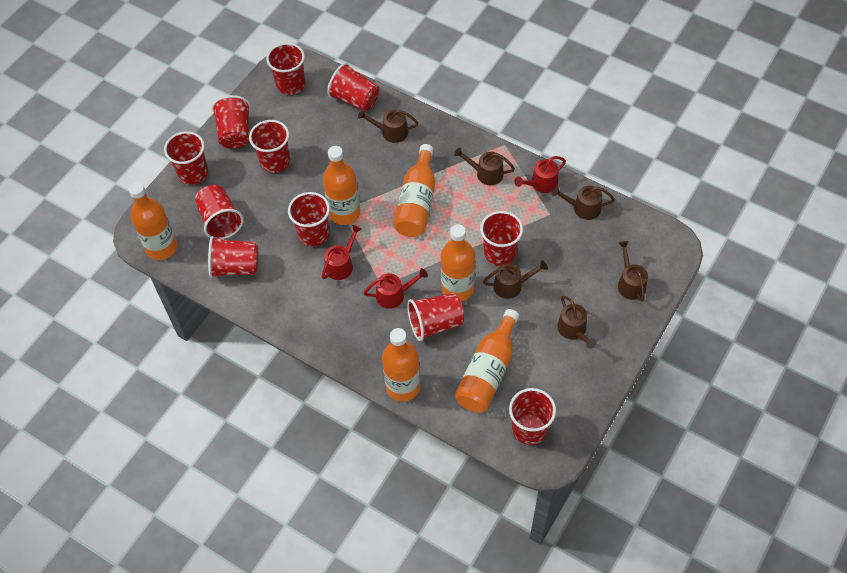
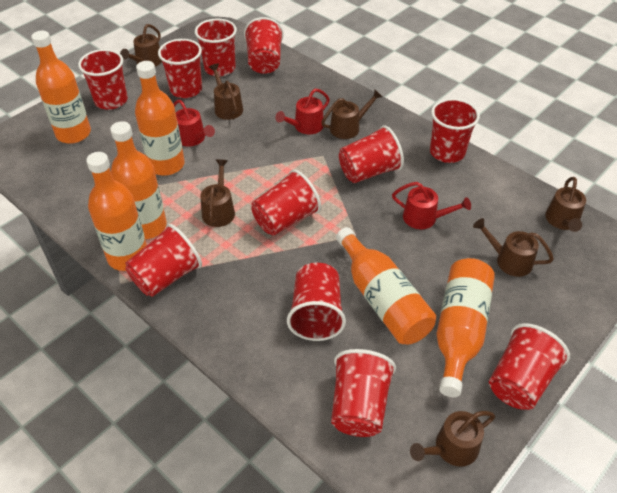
brown watering can: [358,110,418,143] [454,147,515,185] [483,260,548,299] [552,186,615,220] [557,296,597,349] [618,241,648,302] = 6 -> [120,24,162,67] [200,159,235,227] [209,64,243,120] [321,90,382,139] [410,411,495,467] [473,218,554,277] [545,177,586,232] = 7

